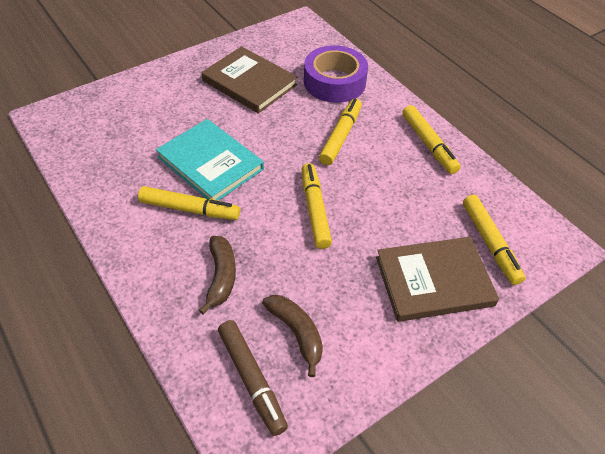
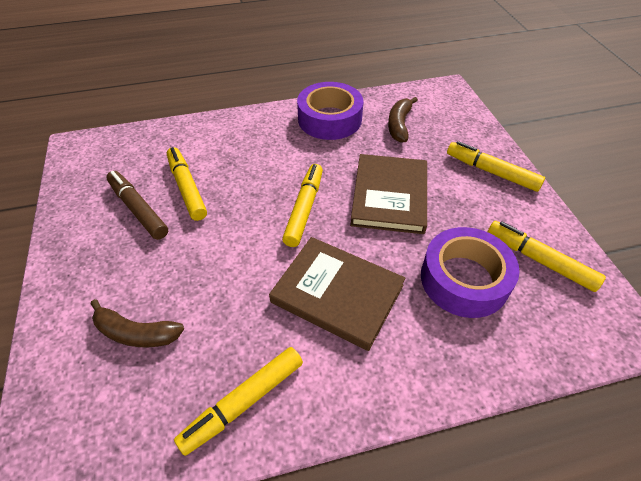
purple tape: [304,45,368,103] = 1 -> [297,82,364,140] [421,227,519,318] = 2
turquoise book: [156,119,264,200] = 1 -> none = 0

